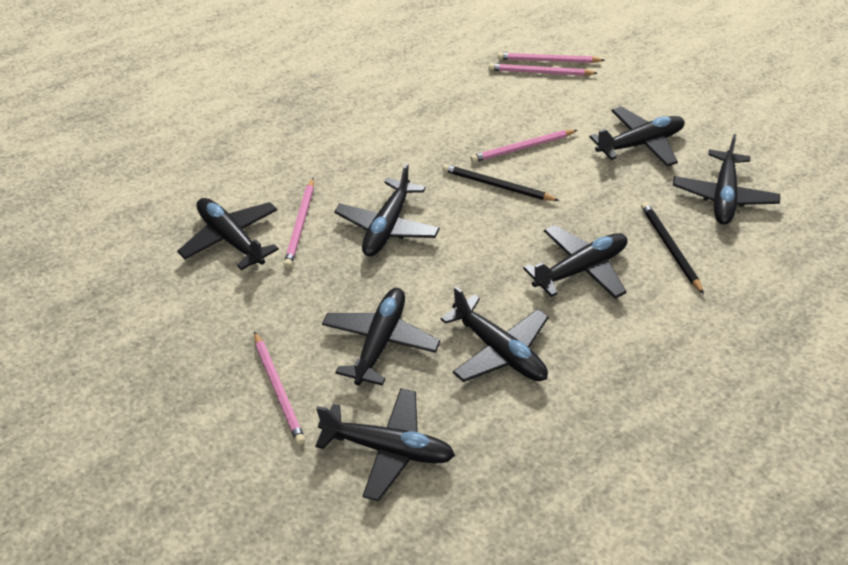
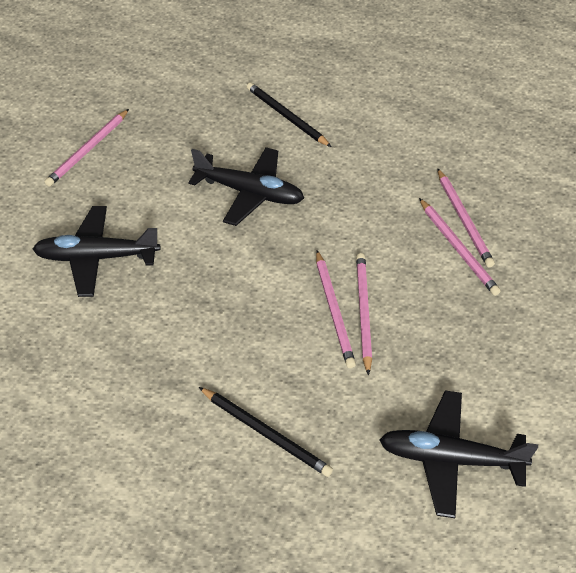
black plane: [177,198,279,270] [315,388,455,501] [322,288,440,386] [334,163,440,257] [440,287,549,382] [523,225,627,299] [589,106,685,167] [673,134,780,225] = 8 -> [33,206,161,297] [188,147,304,226] [380,390,538,518] = 3

